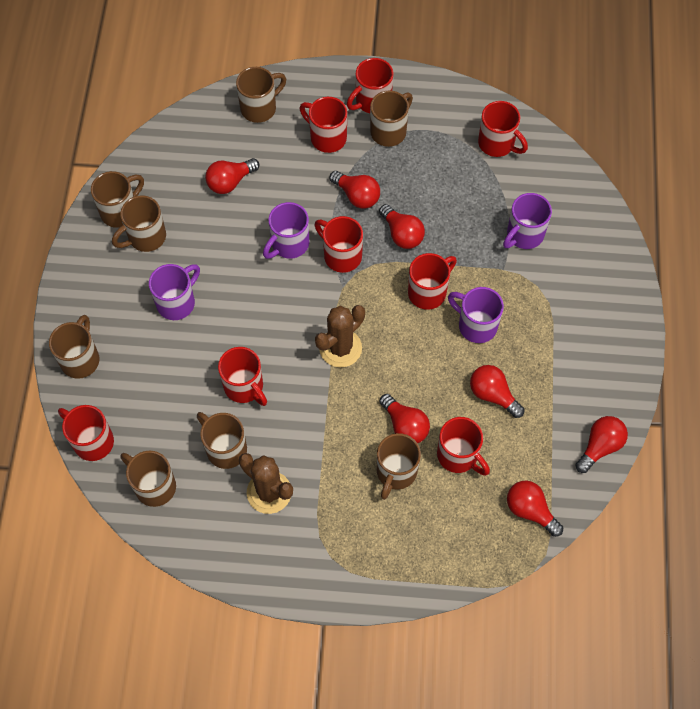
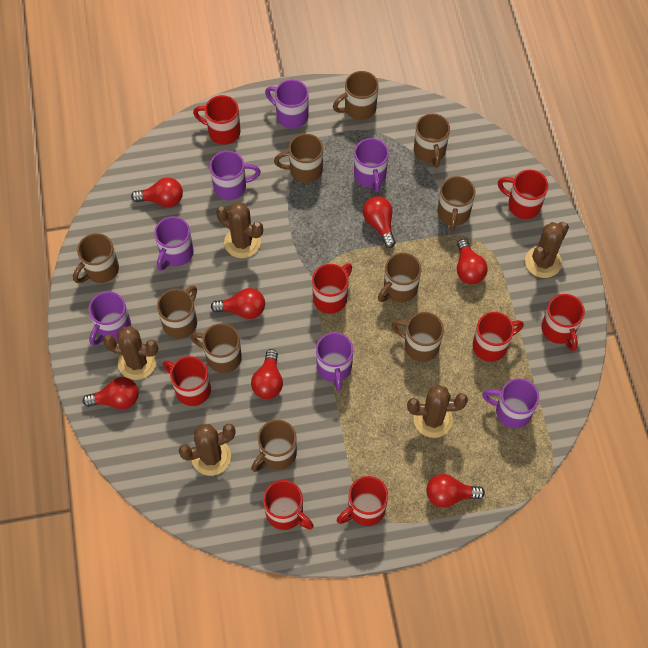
brown cactus: [239,453,293,514] [315,305,365,367] = 2 -> [103,326,158,380] [179,424,236,476] [216,202,263,258] [407,385,468,438] [525,222,569,278] = 5
brown mug: [49,315,99,379] [91,171,144,228] [112,195,166,252] [121,451,176,507] [197,412,247,469] [236,67,286,123] [370,90,413,147] [377,433,421,500] = 8 -> [73,233,119,283] [157,285,197,339] [191,323,242,373] [251,420,297,472] [274,134,323,183] [333,71,379,120] [378,253,421,302] [392,312,444,362] [414,113,450,168] [438,176,475,232] = 10
purple mug: [149,264,200,320] [263,202,309,259] [448,287,504,343] [503,193,552,249] = 4 -> [89,291,131,346] [154,216,194,271] [210,151,261,200] [265,79,309,129] [316,332,353,391] [354,138,389,193] [482,378,539,428] = 7

